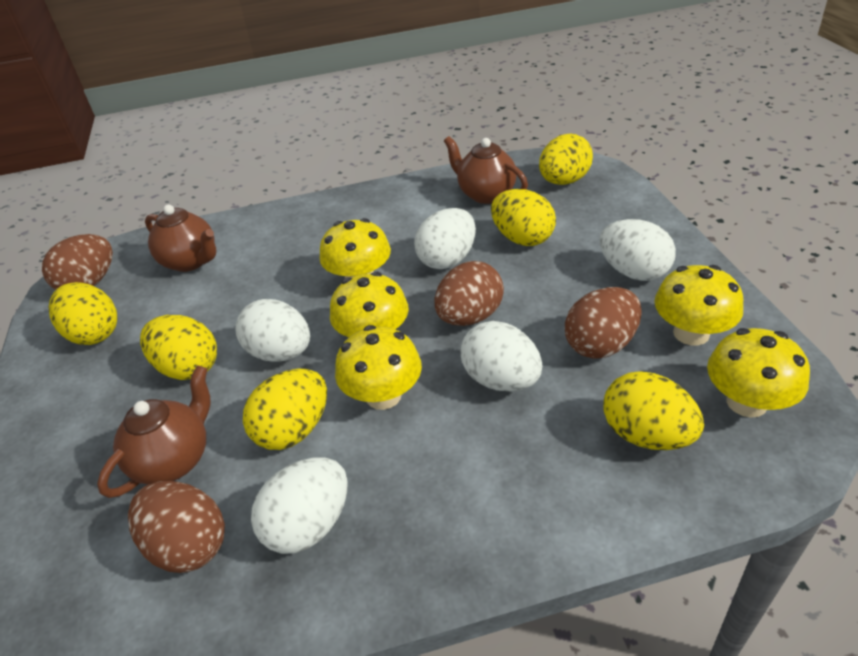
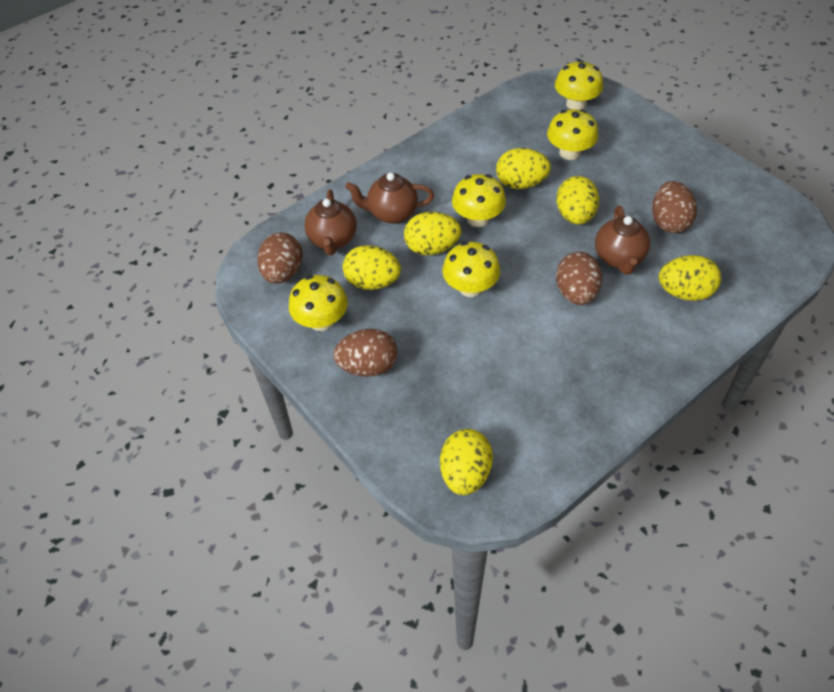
white egg: [235,299,310,362] [251,457,348,554] [414,208,476,269] [461,321,542,392] [600,219,676,281] = 5 -> none = 0

